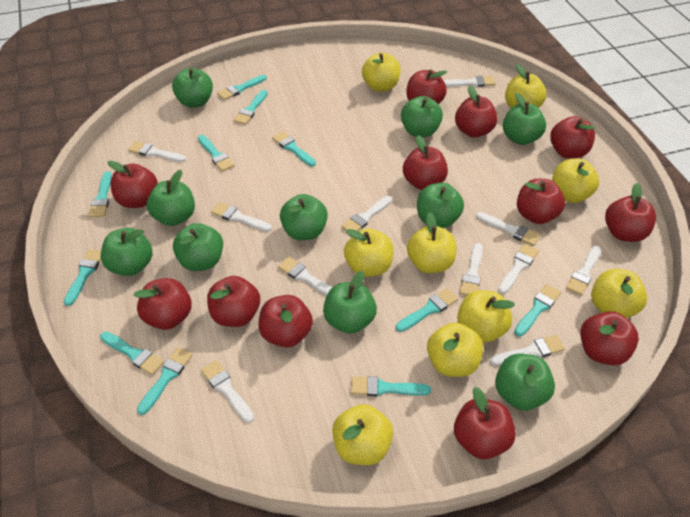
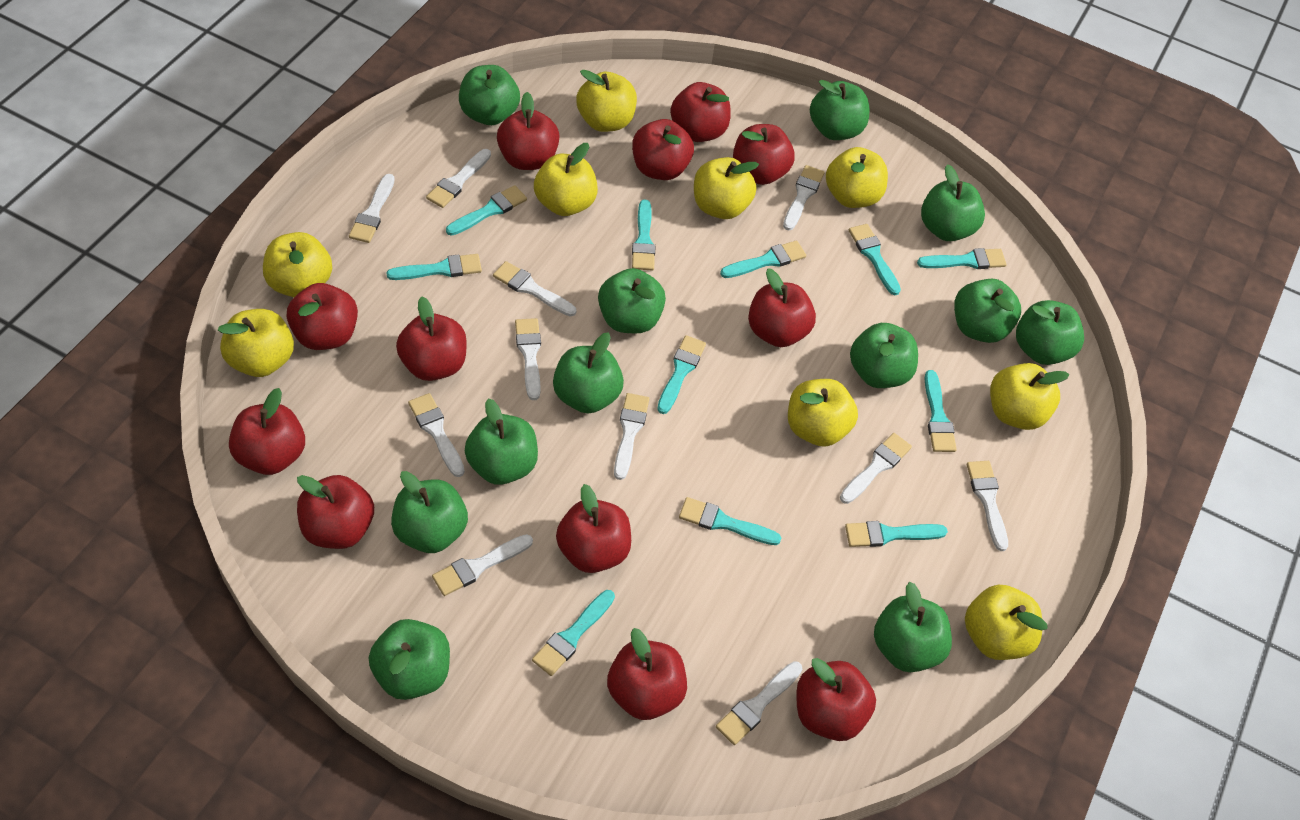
green apple: [101,228,152,276] [147,170,195,226] [172,68,213,108] [173,223,223,271] [280,194,328,240] [323,271,377,334] [401,96,443,137] [417,183,464,228] [495,354,555,410] [503,93,546,145] = 10 -> [369,619,450,700] [391,471,468,553] [459,65,520,125] [465,398,538,485] [553,332,624,414] [598,268,666,333] [810,80,869,140] [850,323,918,388] [874,582,952,672] [921,164,985,241] [954,279,1021,343] [1016,300,1084,365] = 12

